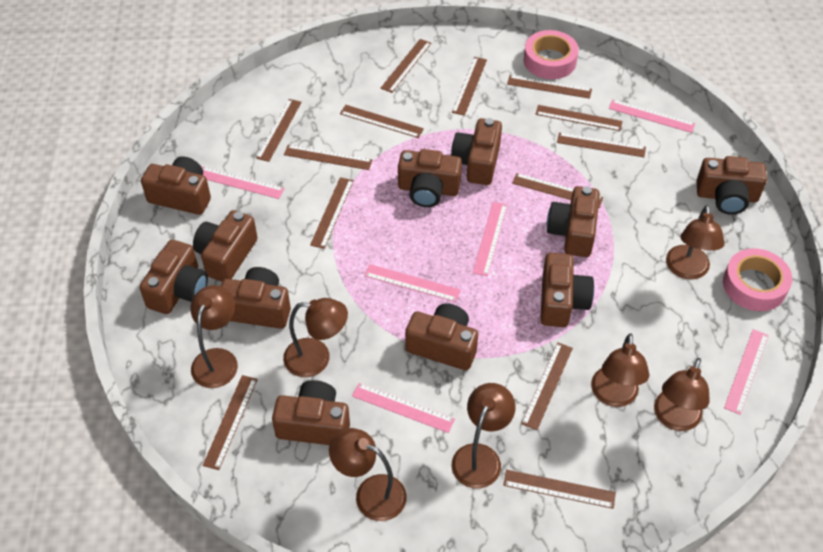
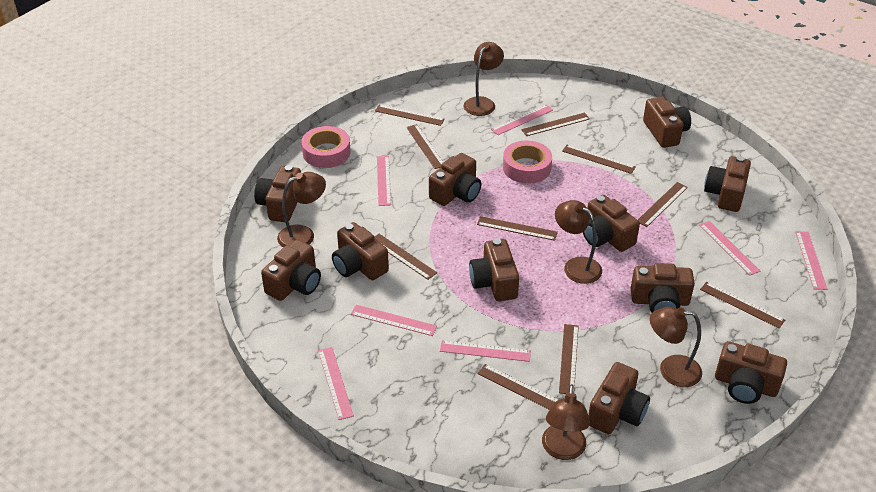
brown lamp: [190,285,238,388] [283,298,348,377] [329,428,407,521] [452,383,516,489] [591,333,649,407] [654,358,710,431] [666,205,725,279] = 7 -> [277,172,326,247] [464,42,504,116] [542,384,590,460] [555,200,602,284] [650,307,702,387] = 5
brown ruler: [203,375,258,470] [256,99,302,162] [284,145,373,170] [310,177,354,249] [340,105,424,138] [380,39,431,93] [452,57,487,116] [503,470,616,509] [507,75,592,99] [512,173,603,208] [521,342,573,430] [535,105,623,131] [557,133,646,157] = 13 -> [375,105,445,126] [375,234,437,280] [407,124,443,169] [477,216,558,241] [477,364,558,410] [521,113,590,136] [559,324,579,394] [562,145,636,174] [638,182,688,227] [700,282,785,328] = 10
pink ruler: [202,166,285,199] [352,383,455,433] [364,264,461,302] [473,202,507,276] [609,99,695,133] [724,329,769,415] = 6 -> [318,347,354,420] [351,305,437,336] [377,156,391,206] [440,340,531,362] [491,105,553,135] [699,221,760,275] [795,231,827,290] = 7

